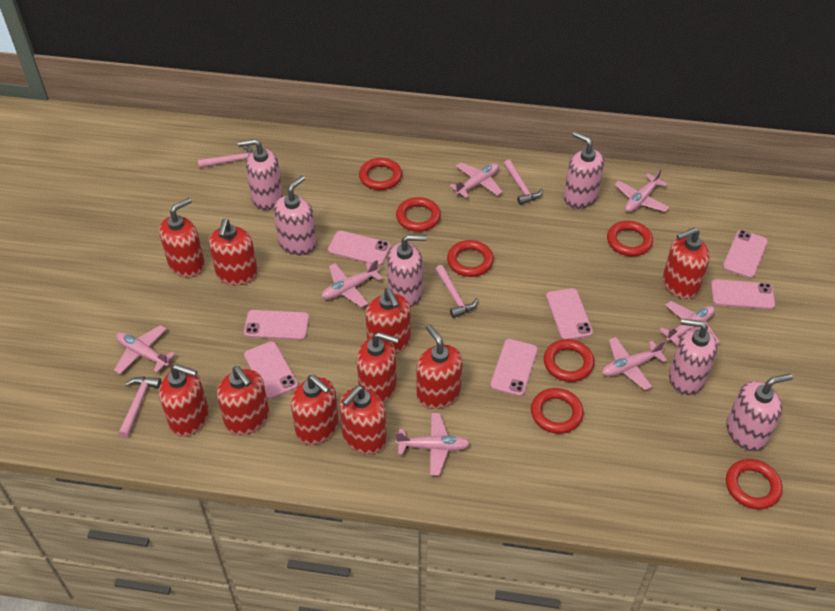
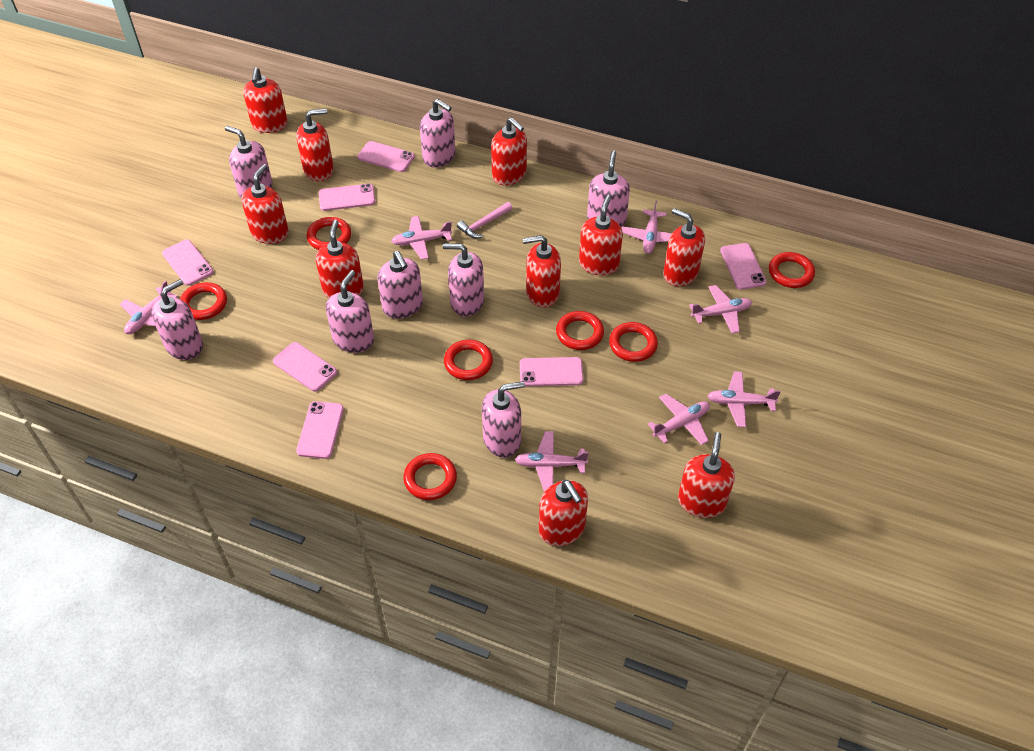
pink hammer: [118,377,161,438] [198,146,253,168] [435,265,478,318] [504,160,543,205] = 4 -> [457,202,512,238] = 1
pink soap dispenser: [238,139,283,210] [274,175,317,256] [387,235,427,307] [564,131,604,209] [669,319,717,395] [726,373,793,452] = 6 -> [152,279,203,360] [225,126,273,198] [326,270,374,353] [378,251,423,319] [420,99,455,168] [443,243,484,317] [482,381,525,458] [587,151,630,227] = 8

